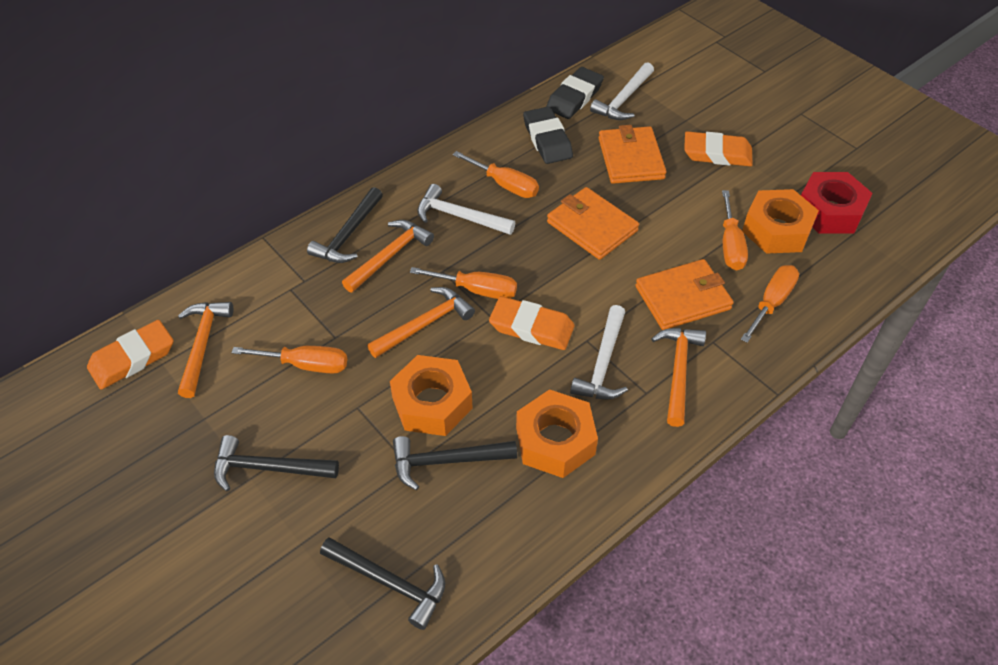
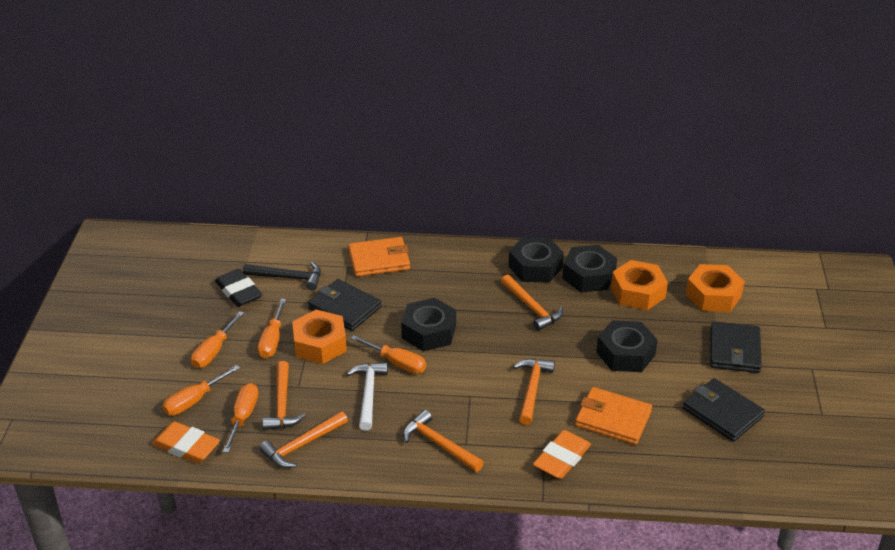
black eraser: [523,107,573,164] [546,67,604,119] = 2 -> [215,269,262,307] = 1
black hammer: [214,435,339,491] [307,187,383,263] [320,537,445,630] [393,436,517,490] = 4 -> [243,262,321,290] = 1
black nut: none = 0 -> [401,298,456,351] [508,237,564,283] [562,245,617,293] [596,320,658,372] = 4
black wallet: none = 0 -> [308,279,381,331] [683,378,765,442] [710,321,762,373] = 3
orange eraser: [87,320,173,390] [489,296,574,350] [684,131,753,166] = 3 -> [152,421,220,463] [533,430,591,479] = 2
orange hammer: [178,302,233,398] [342,220,434,293] [367,287,475,358] [652,328,706,427] = 4 -> [259,411,348,468] [263,361,306,430] [403,410,484,472] [501,275,563,331] [513,359,555,425] = 5
orange wallet: [547,187,639,260] [599,125,666,184] [635,259,734,330] = 3 -> [348,237,410,277] [575,387,652,445] = 2
red nut: [801,172,873,234] = 1 -> none = 0
white hammer: [417,184,515,235] [570,305,628,399] [590,62,654,120] = 3 -> [347,363,388,431] = 1

